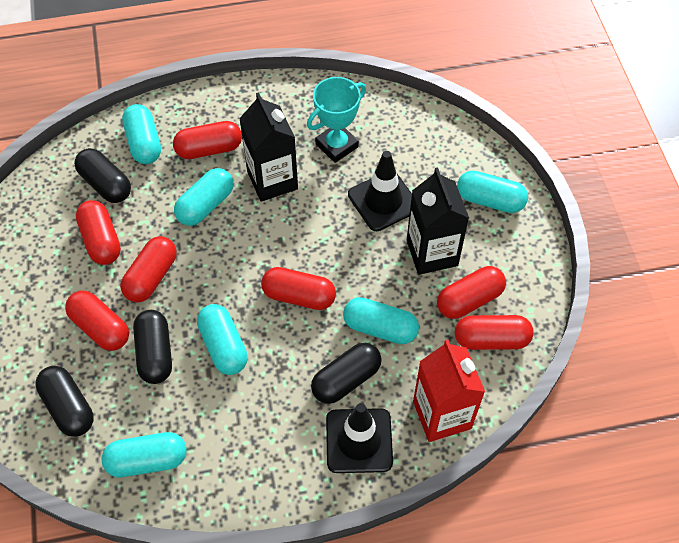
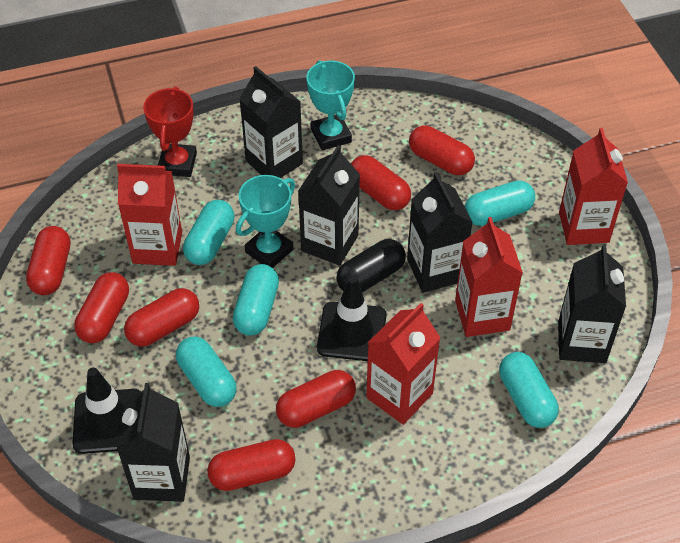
black capsule: [35,366,94,437] [74,148,131,203] [133,310,172,384] [311,343,382,404] = 4 -> [336,239,406,293] = 1
black carton: [239,92,298,202] [407,168,469,275] = 2 -> [117,383,190,502] [239,66,303,178] [298,145,360,266] [407,172,473,293] [558,244,626,363] = 5
red carton: [413,339,485,442] = 1 -> [117,164,182,266] [366,303,440,425] [455,217,523,337] [559,128,628,245] = 4
red trophy: none = 0 -> [143,87,197,177] = 1
turquoise capsule: [102,432,186,477] [122,104,161,164] [174,168,234,226] [197,304,248,375] [343,297,419,344] [457,170,528,213] = 6 -> [176,337,237,407] [183,200,234,265] [233,264,279,336] [465,180,535,226] [499,352,559,428] = 5
turquoise trophy: [307,77,366,163] = 1 -> [236,175,295,268] [307,60,355,151] = 2

